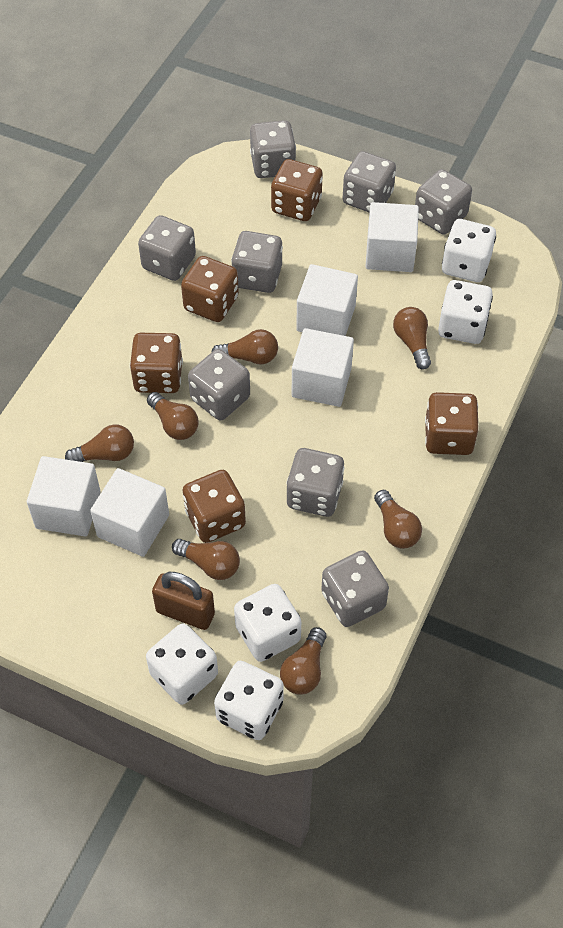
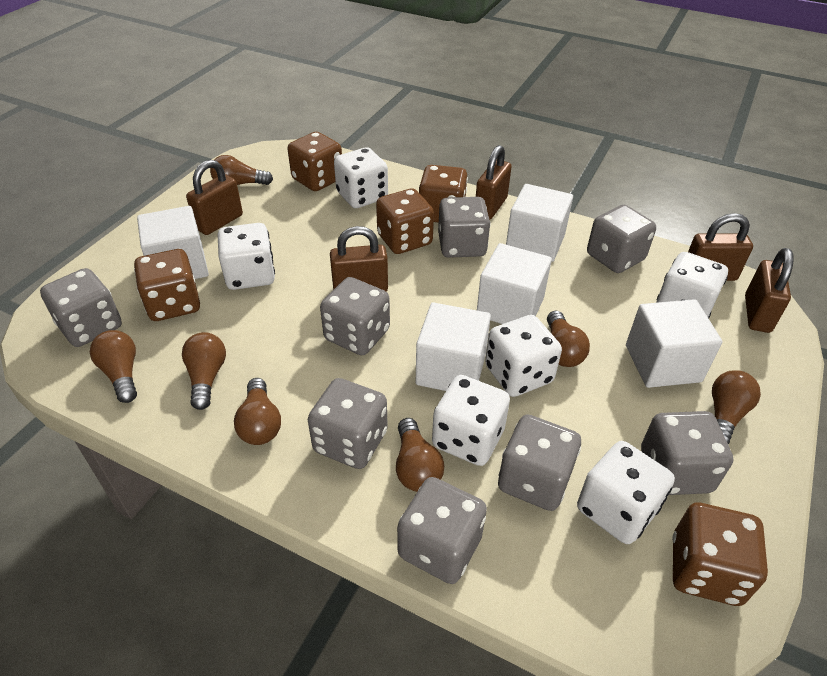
brown padlock: [152,572,215,630] = 1 -> [186,160,243,235] [330,226,388,292] [476,145,512,220] [688,213,753,281] [745,248,794,333] = 5
white dice: [146,623,218,705] [214,661,284,740] [234,584,301,662] [438,280,493,344] [442,219,496,282] = 5 -> [218,223,275,290] [334,147,388,208] [432,375,510,466] [485,315,562,397] [577,441,675,544] [656,252,728,318] = 6

